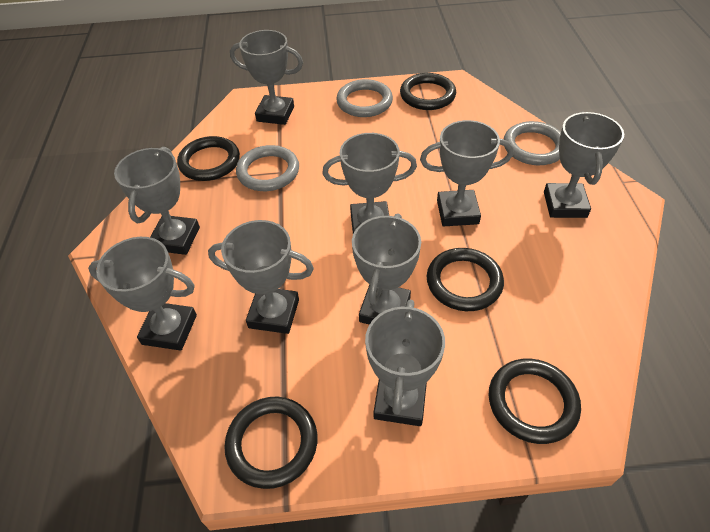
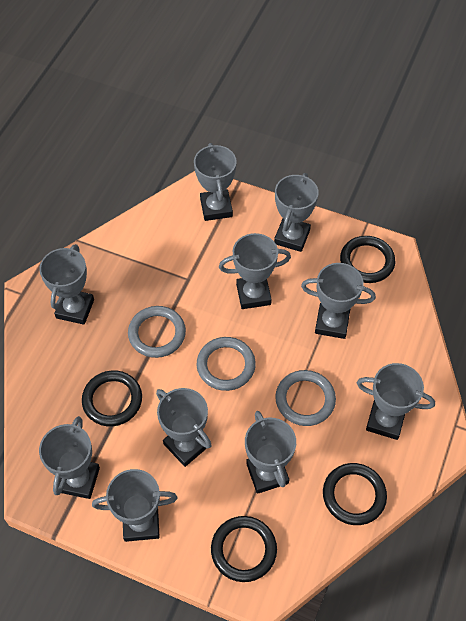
black ring: [177,136,240,181] [224,397,318,489] [400,73,456,110] [426,248,504,311] [489,358,581,444] = 5 -> [82,370,142,427] [211,516,277,582] [323,463,387,525] [340,236,395,283] = 4
grey trophy: [88,237,197,351] [114,147,200,255] [208,220,314,334] [230,30,303,125] [322,133,417,233] [352,213,421,325] [365,300,445,426] [420,120,514,227] [544,112,624,218] = 9 -> [39,244,94,325] [39,416,100,499] [92,469,178,542] [156,388,212,467] [194,143,237,221] [219,233,291,309] [245,411,296,494] [274,173,319,252] [301,263,376,339] [357,363,435,440] = 10

